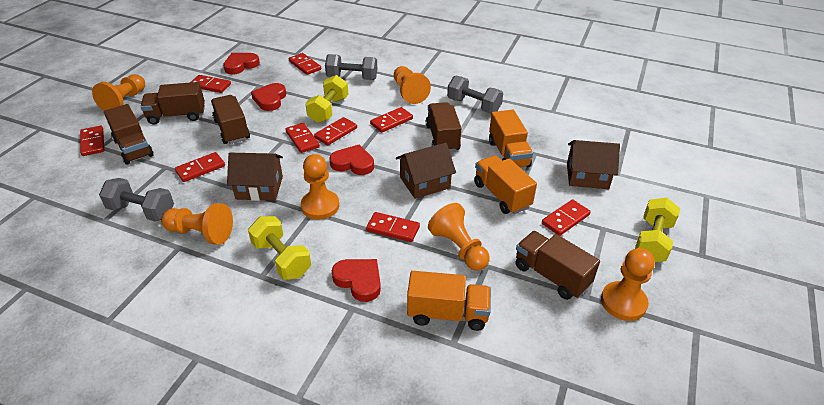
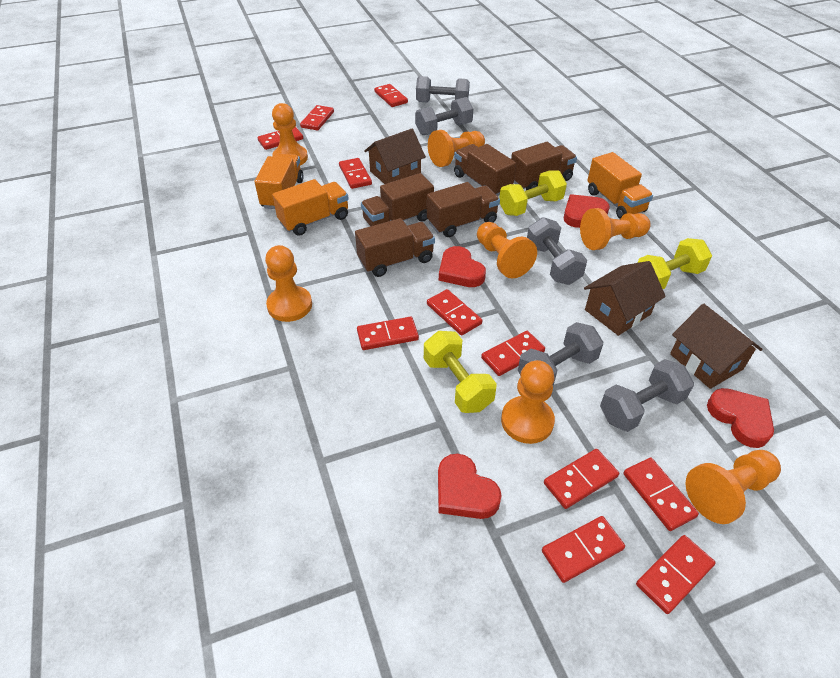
grey dumbbell: [99,178,174,222] [325,54,377,80] [447,75,503,113] = 3 -> [415,97,473,135] [416,76,470,102] [518,322,603,386] [527,217,587,285] [600,359,694,432] = 5
orange pawn: [92,74,145,111] [161,203,233,245] [301,154,339,220] [394,66,431,104] [428,203,489,271] [601,248,655,321] = 6 -> [265,245,312,322] [272,103,308,165] [428,130,485,167] [477,222,537,279] [501,360,555,444] [580,208,650,250] [686,450,781,524] = 7
red domino: [80,126,104,156] [175,152,225,182] [191,75,231,93] [285,123,320,153] [289,53,321,75] [314,117,357,145] [366,212,420,242] [370,107,413,133] [542,199,591,236] = 9 -> [257,127,303,150] [300,105,334,131] [339,158,372,189] [357,317,419,350] [374,84,408,107] [427,289,483,335] [481,331,545,376] [542,516,625,583] [544,449,619,509] [624,457,699,531] [636,535,716,614] = 11

